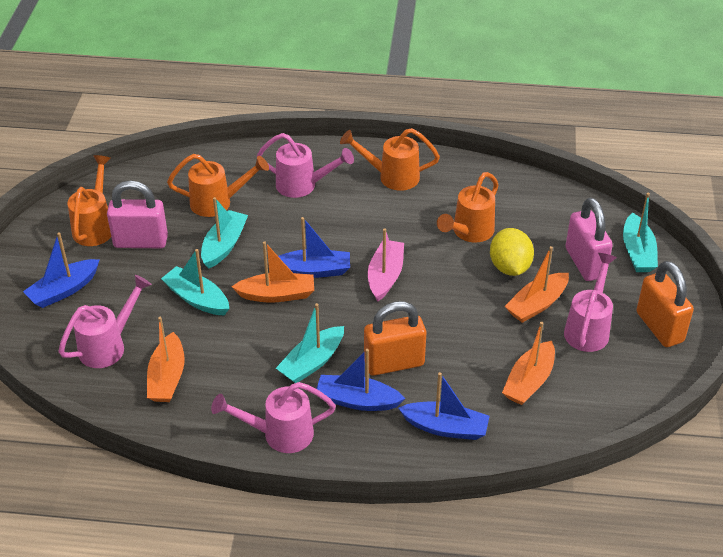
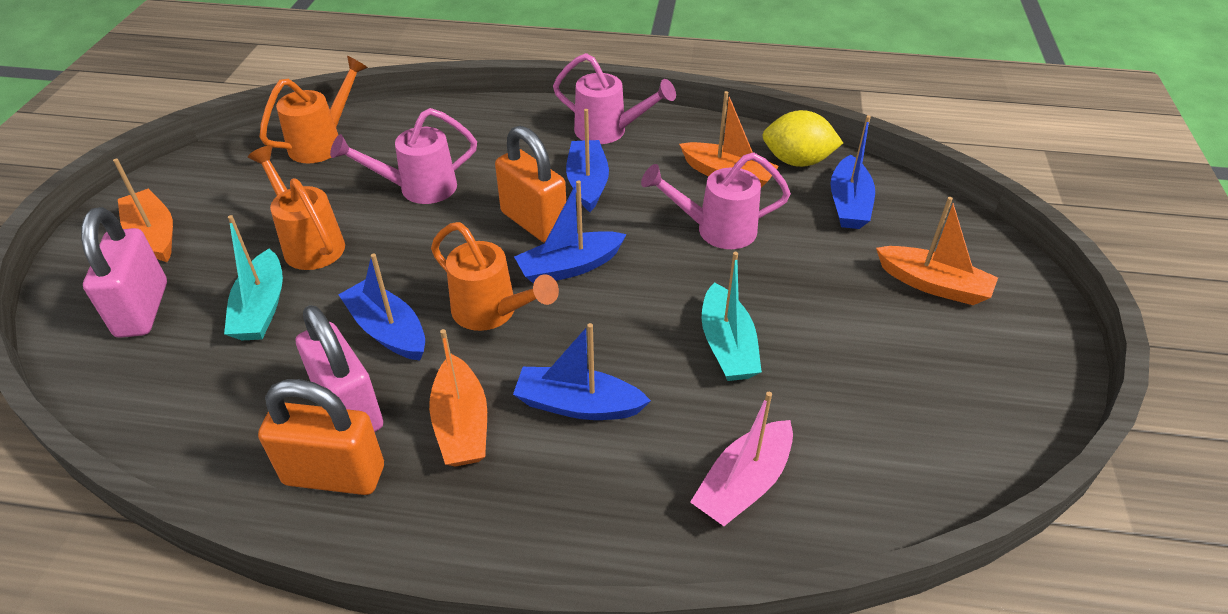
blue boat: [23,232,100,308] [278,217,350,278] [316,349,405,411] [398,372,490,440] = 4 -> [338,253,425,361] [513,323,651,420] [514,180,627,284] [566,109,609,212] [830,115,875,229] = 5
orange watering can: [68,155,111,246] [167,154,269,217] [340,128,440,191] [437,172,498,243] = 4 -> [248,146,345,270] [260,56,368,163] [431,222,559,331] = 3
pink watering can: [59,275,152,368] [211,382,336,453] [257,133,354,198] [564,253,617,352] = 4 -> [330,108,477,204] [553,53,676,144] [641,152,791,249] = 3
turquoise boat: [161,249,230,316] [201,197,248,269] [276,303,344,383] [623,193,658,272] = 4 -> [224,215,283,340] [702,252,762,381] = 2

